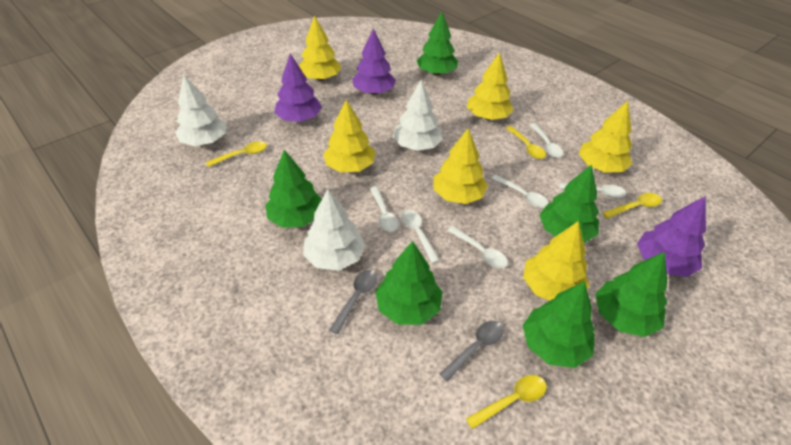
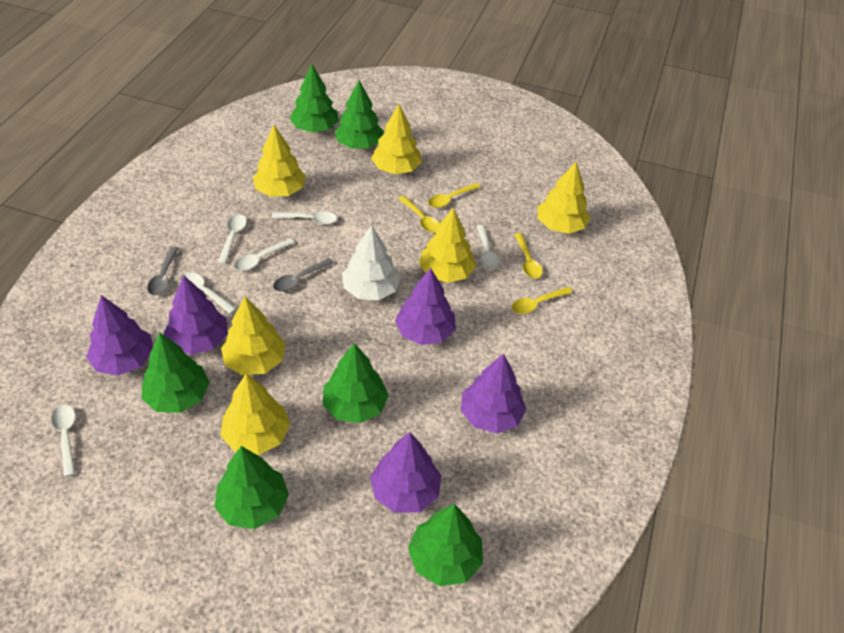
purple tree: [274,54,322,122] [352,29,396,95] [637,196,706,277] = 3 -> [86,295,153,376] [163,275,228,355] [370,432,441,513] [395,268,456,345] [461,354,527,434] = 5
white tree: [175,75,226,146] [303,189,365,271] [393,80,443,151] = 3 -> [342,224,400,300] = 1

